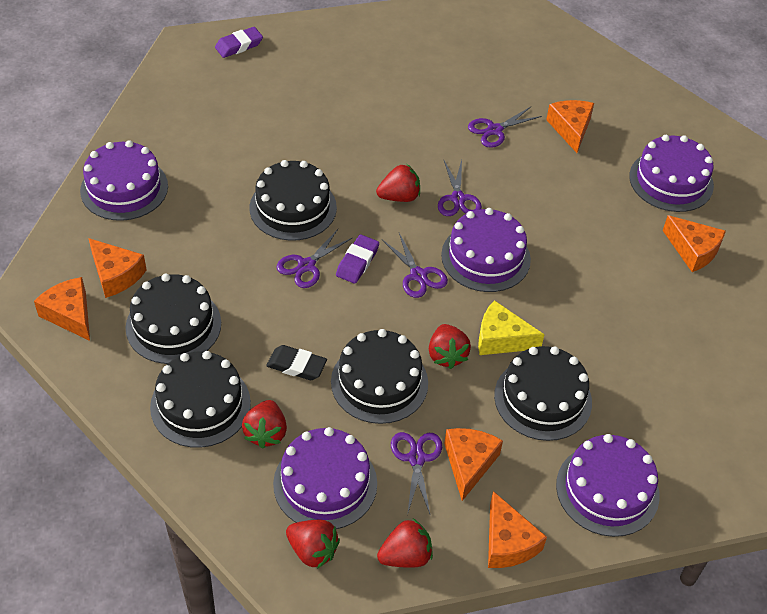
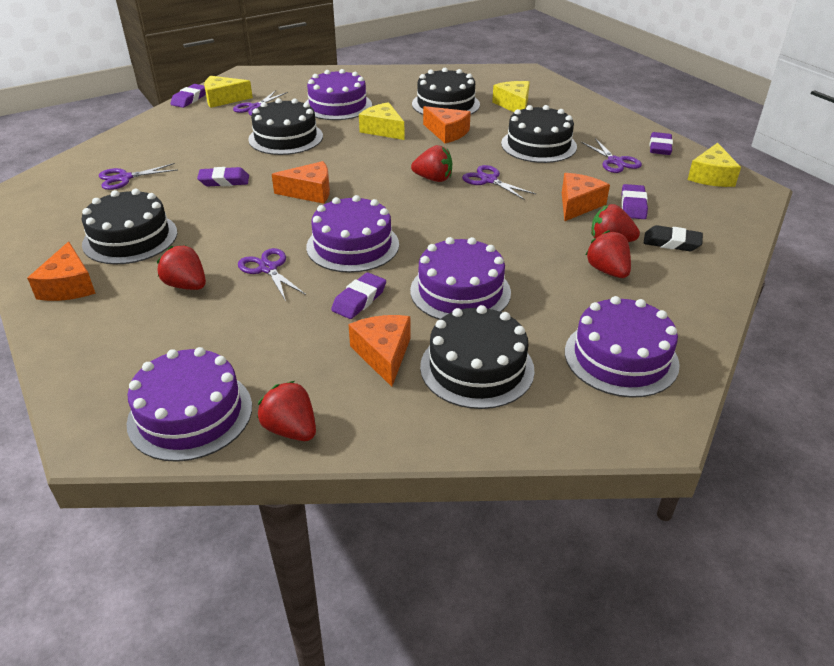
orange cheese: [34,277,90,341] [89,238,147,298] [444,428,503,501] [488,491,547,568] [546,100,594,153] [663,215,726,272] = 6 -> [27,241,96,301] [272,161,330,204] [348,315,411,387] [423,106,471,143] [562,173,610,222] = 5
purple eraser: [215,27,263,58] [336,235,379,284] = 2 -> [171,84,206,108] [197,167,249,186] [331,272,386,319] [621,184,648,219] [650,132,673,155] = 5
yellow cheese: [478,300,545,355] = 1 -> [204,76,253,108] [359,102,405,140] [492,81,530,112] [687,143,741,187] = 4

